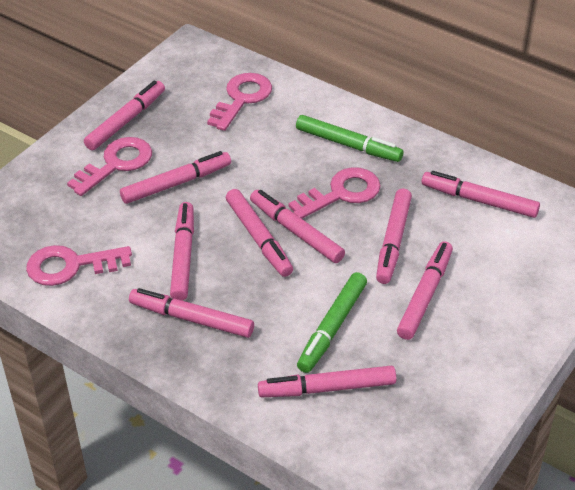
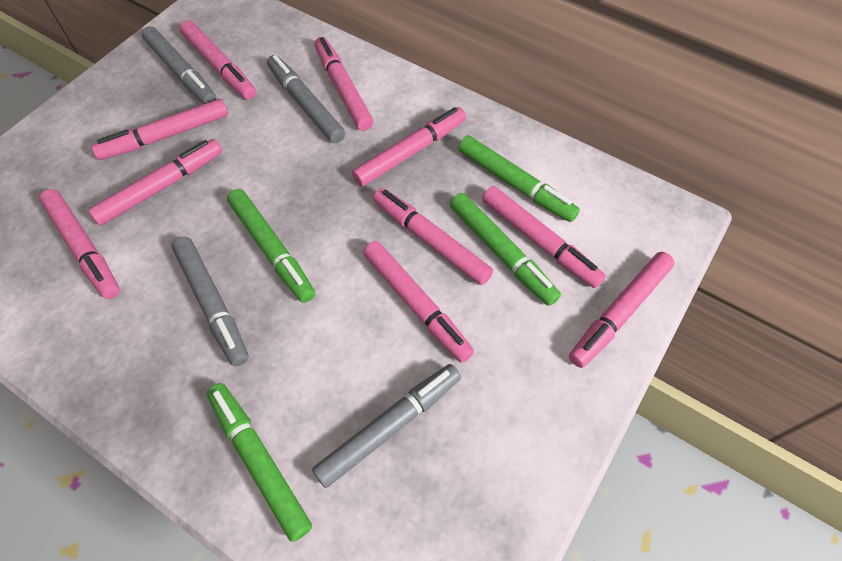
green marker: [296,115,403,162] [297,272,367,373] = 2 -> [206,383,312,542] [227,189,315,303] [450,193,561,306] [458,135,580,222] = 4
grey marker: none = 0 -> [142,26,217,104] [171,236,249,366] [267,55,345,143] [312,364,461,488] = 4
pink key: [26,245,132,286] [67,137,152,196] [207,73,272,131] [288,167,381,219] = 4 -> none = 0

